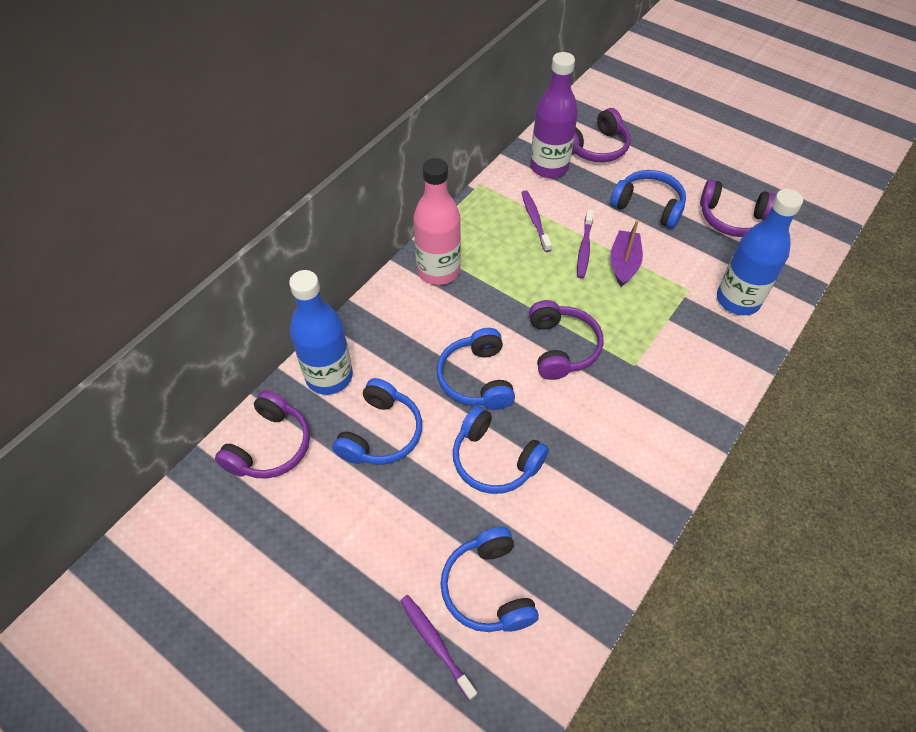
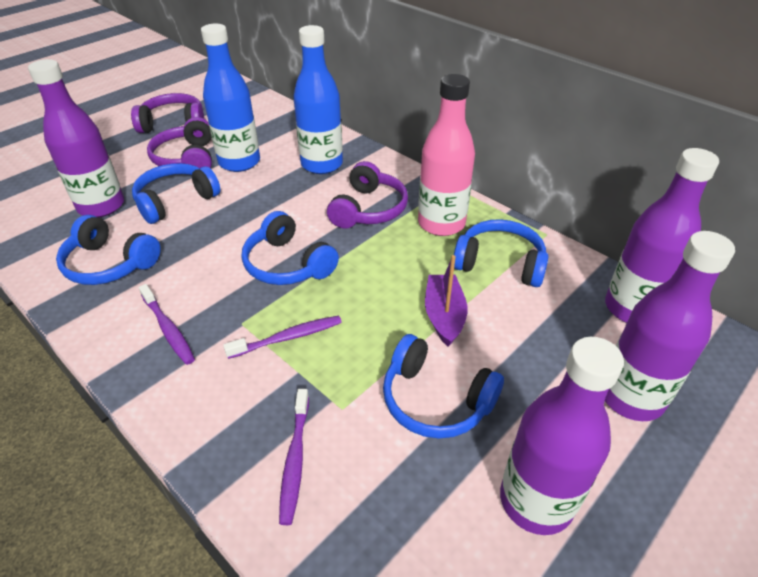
purple bottle: [530,52,578,178] = 1 -> [28,59,124,218] [500,337,624,535] [605,148,719,323] [605,231,735,421] = 4
purple headphones: [215,390,310,479] [529,300,604,380] [572,108,631,162] [700,179,776,237] = 4 -> [131,93,204,133] [147,117,212,168] [327,161,408,229] = 3

